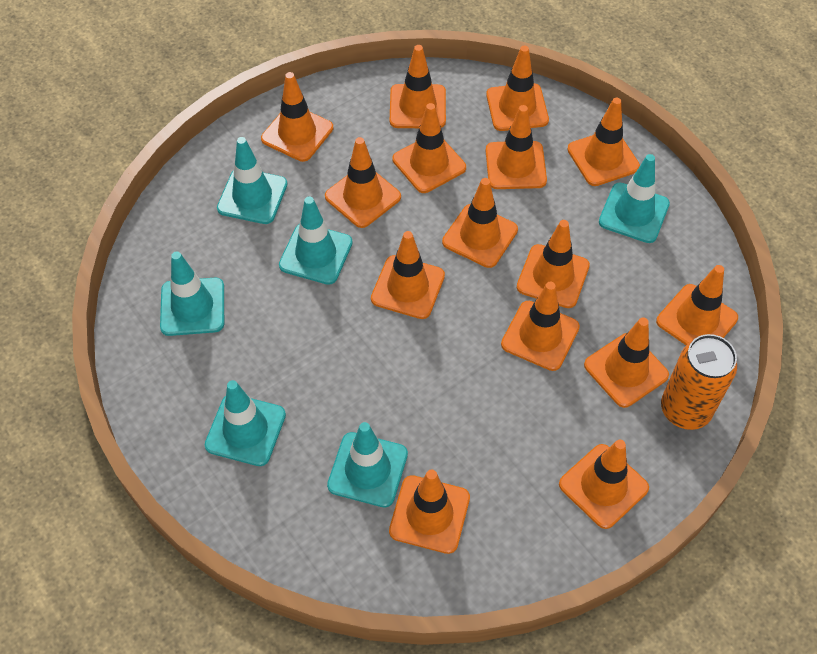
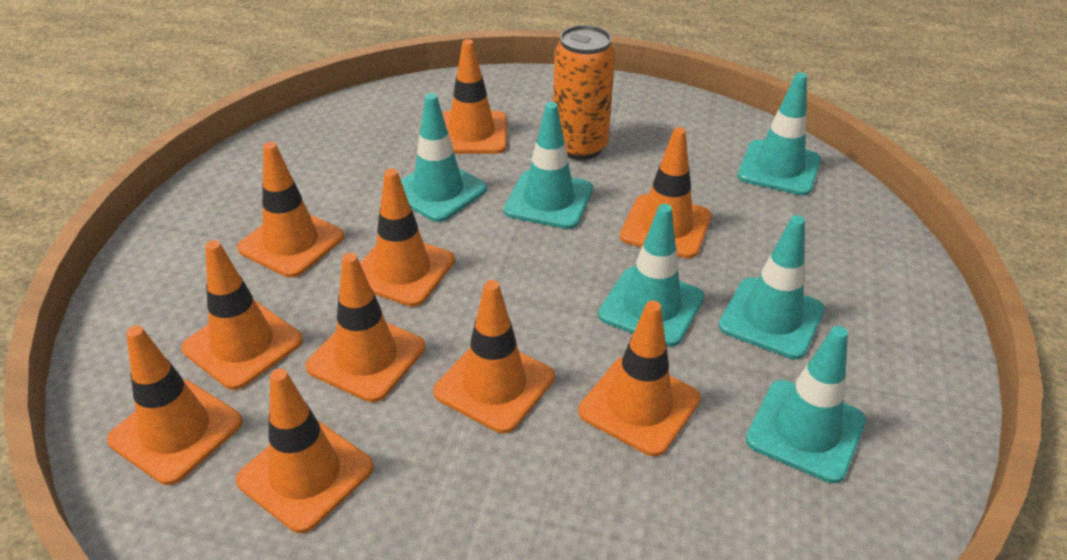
orange traffic cone: [261,72,333,162] [325,137,401,228] [371,231,445,319] [389,469,470,554] [390,45,446,128] [393,103,466,193] [442,178,518,268] [486,46,549,131] [486,105,547,189] [501,282,580,371] [517,220,590,308] [559,440,649,529] [567,98,640,186] [584,318,669,408] [656,265,738,345] = 15 -> [107,325,243,485] [181,240,303,390] [236,368,374,533] [237,142,344,278] [306,253,425,402] [360,168,455,307] [433,280,555,433] [442,39,507,154] [578,301,701,456] [620,127,712,258] = 10

